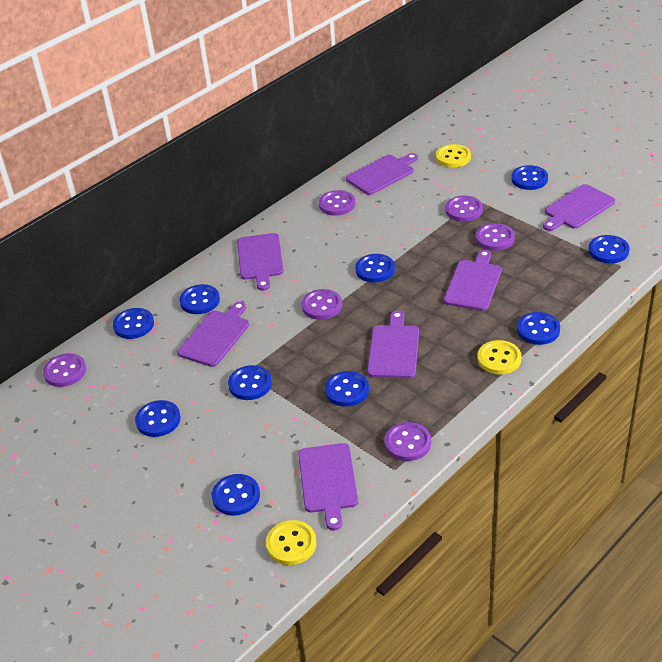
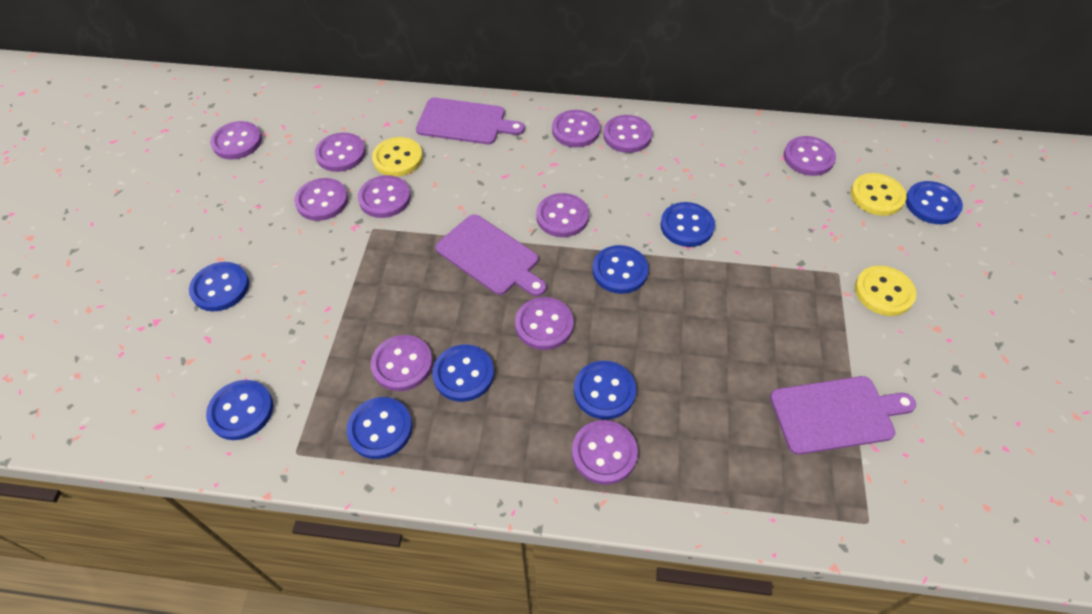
blue button: [113,308,154,339] [135,400,181,437] [179,284,220,314] [212,474,260,516] [228,365,272,400] [325,371,369,407] [355,254,395,283] [511,165,548,190] [517,312,560,345] [589,235,629,263] = 10 -> [189,262,249,311] [206,380,273,440] [347,397,412,459] [432,345,494,402] [574,361,636,420] [592,245,649,294] [660,202,715,247] [905,181,963,224] = 8
purple button: [43,353,86,387] [301,289,342,320] [319,190,355,216] [385,422,431,461] [445,196,483,222] [476,223,515,251] = 6 -> [210,121,262,159] [294,178,348,221] [315,133,366,172] [358,175,411,218] [371,335,433,391] [515,297,574,350] [536,193,589,237] [552,110,600,147] [572,420,638,485] [603,115,652,153] [784,136,836,176] = 11
purple cutting board: [177,302,249,367] [237,233,284,291] [298,443,358,531] [346,153,418,195] [367,311,419,378] [444,250,502,311] [543,184,615,231] = 7 -> [416,98,525,144] [435,214,546,297] [770,376,916,455] = 3

